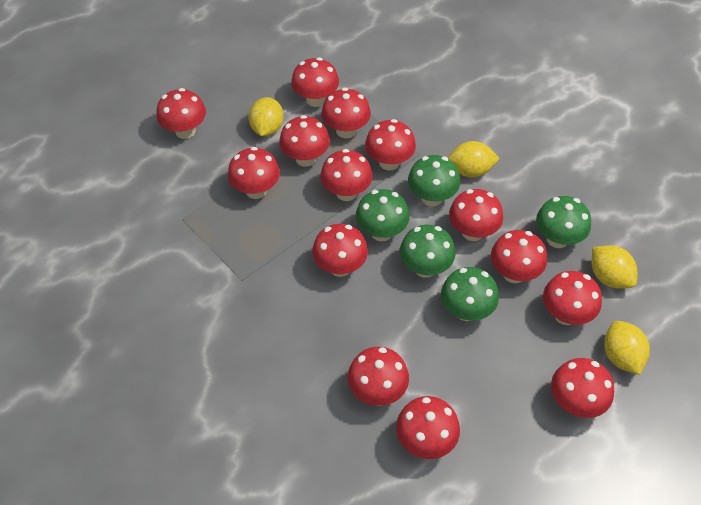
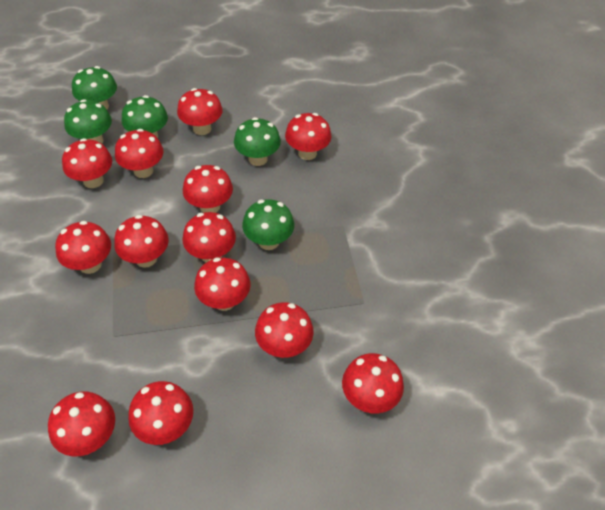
red mushroom: [156,88,206,139] [228,147,280,199] [279,115,330,167] [291,57,339,107] [312,224,368,277] [321,88,371,138] [321,149,373,201] [348,347,409,406] [365,119,416,171] [396,396,460,459] [449,189,503,241] [491,230,547,283] [543,271,602,325] [551,358,614,418] = 14 -> [48,391,115,457] [55,221,111,274] [62,138,112,188] [114,215,169,268] [115,129,163,178] [128,381,193,445] [177,88,223,135] [183,165,233,213] [183,212,236,262] [194,257,250,311] [255,302,314,358] [285,113,331,160] [342,353,404,413] = 13
yellow lemon: [249,97,284,136] [448,141,500,178] [592,245,637,289] [604,321,650,375] = 4 -> none = 0

